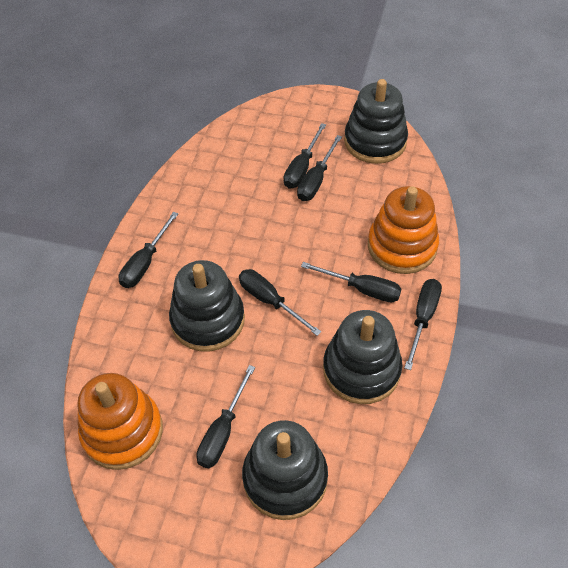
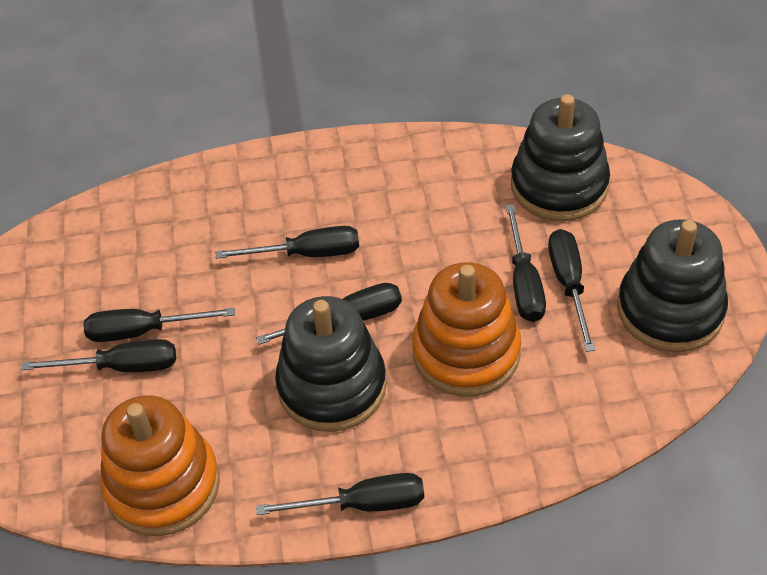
black stacking toy: [169,260,245,352] [242,420,328,520] [323,310,402,404] [344,79,408,164] = 4 -> [275,296,387,432] [511,94,610,221] [617,219,728,352] = 3

